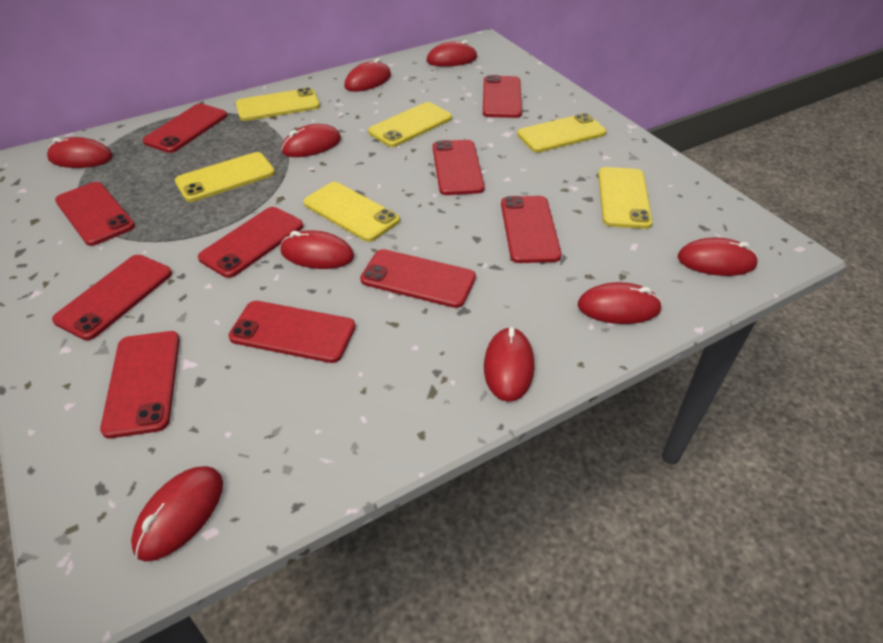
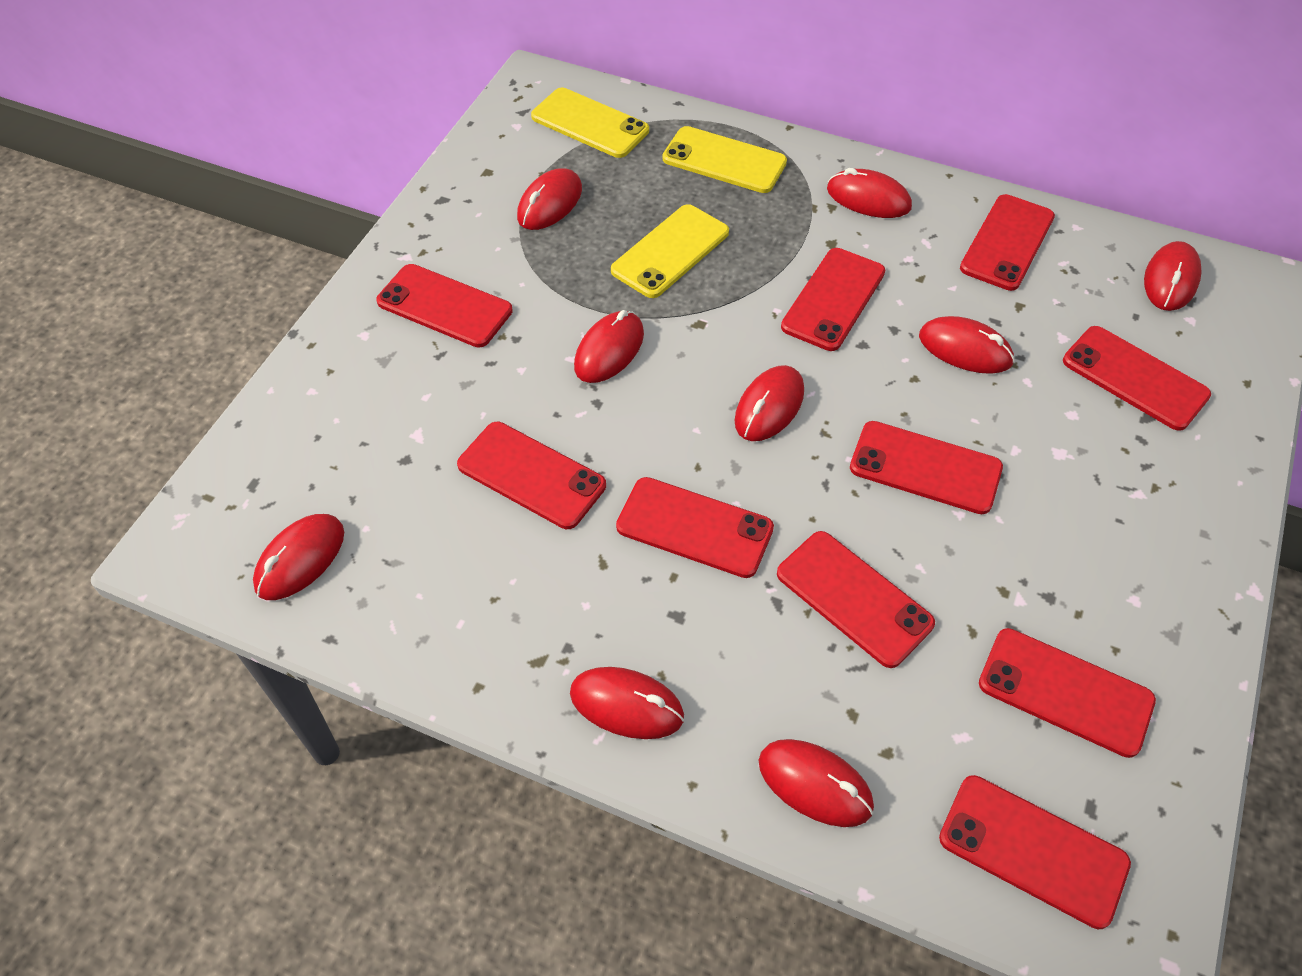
yellow phone: [175,152,275,202] [236,87,320,121] [304,182,400,242] [368,102,452,147] [517,113,606,152] [598,167,653,229] = 6 -> [531,88,649,158] [611,204,729,298] [662,126,787,193] = 3

